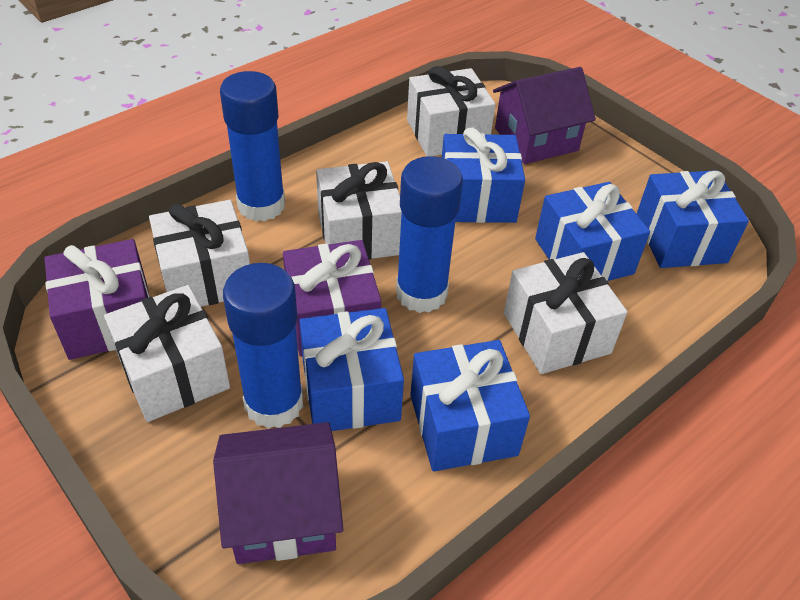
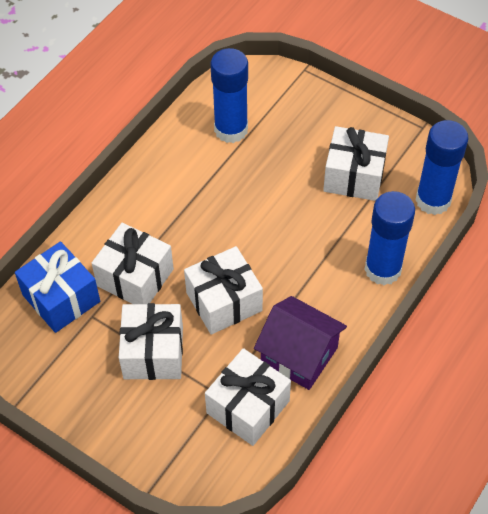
blue gift: [300,308,404,431] [410,340,530,472] [442,128,525,223] [535,182,650,281] [637,170,749,268] = 5 -> [15,241,100,333] = 1
purple gift: [44,239,150,360] [283,240,381,357] = 2 -> none = 0
purple house: [213,422,343,564] [493,67,596,164] = 2 -> [254,296,347,390] = 1

